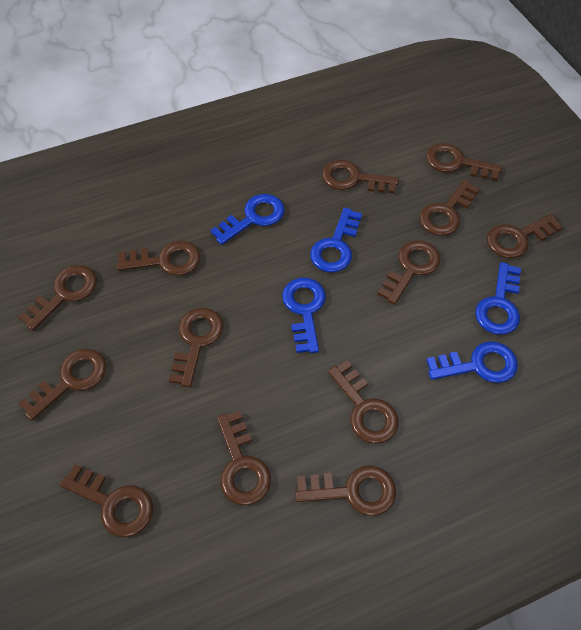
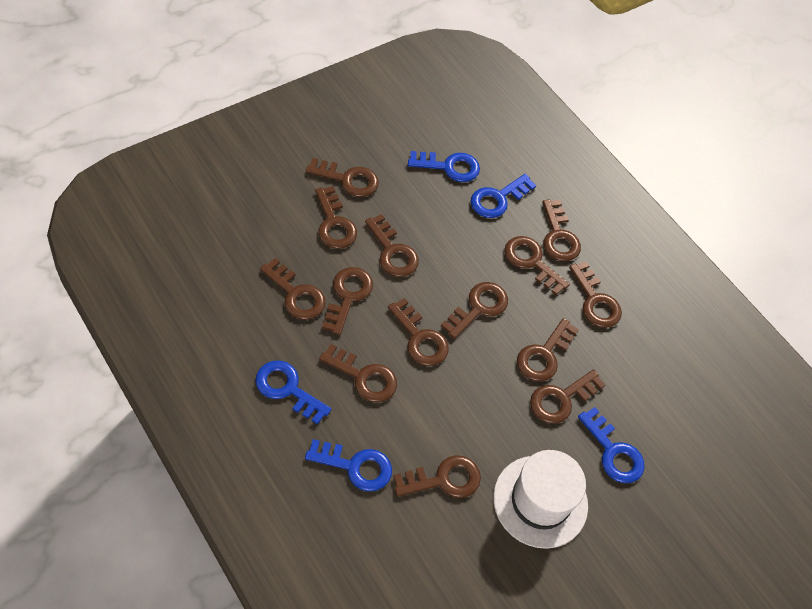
brown key: [18,265,97,331] [18,349,106,421] [59,464,153,537] [117,241,200,276] [169,308,224,387] [217,411,271,506] [295,466,396,516] [322,160,399,194] [328,360,398,444] [377,241,441,305] [419,180,480,236] [426,143,502,181] [487,213,563,258] = 13 -> [260,258,326,320] [306,158,379,197] [315,186,357,249] [319,344,397,402] [322,267,373,335] [365,214,419,277] [388,298,448,366] [393,455,481,498] [441,282,508,339] [504,236,570,295] [517,318,579,381] [530,369,605,424] [542,200,581,261] [569,261,622,328] = 14
white hat: none = 0 -> [493,450,588,549] = 1

